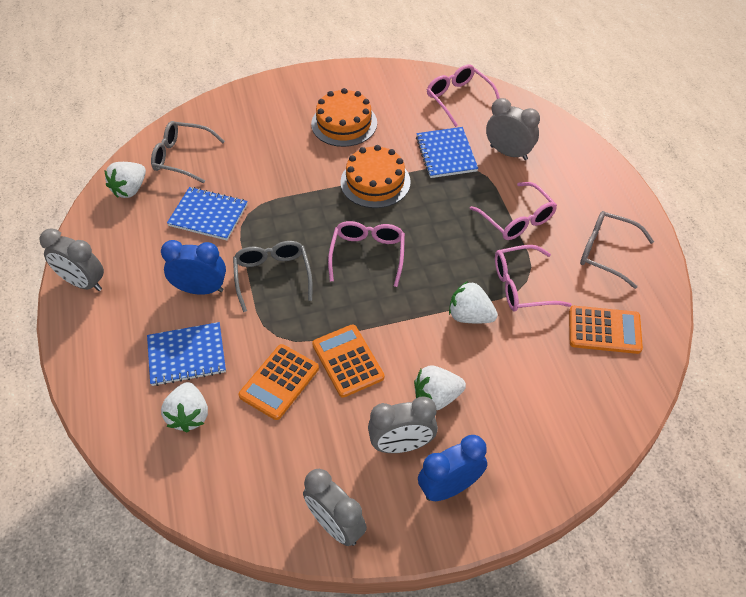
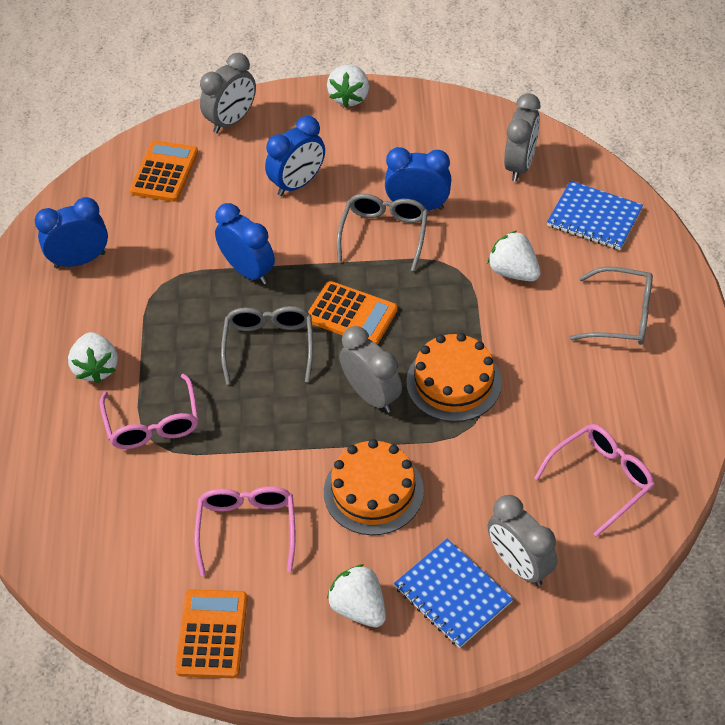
blue clock: [161,240,226,295] [418,435,487,501] = 2 -> [35,197,108,269] [215,203,275,285] [265,116,325,196] [385,147,451,211] = 4
blue notebook: [147,322,226,386] [167,187,248,240] [416,127,478,178] = 3 -> [394,539,513,648] [547,181,643,250] = 2
pink glasses: [328,221,405,287] [427,64,500,127] [470,182,557,240] [495,245,572,312] = 4 -> [100,374,199,449] [194,486,296,576] [534,424,654,537] = 3

